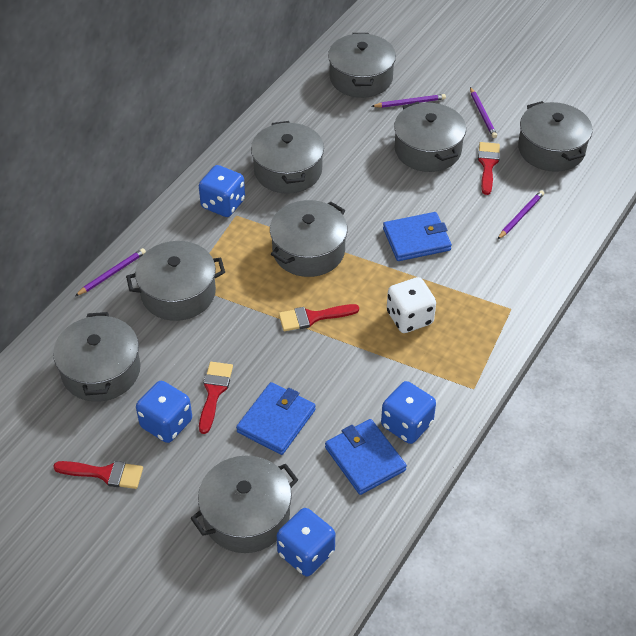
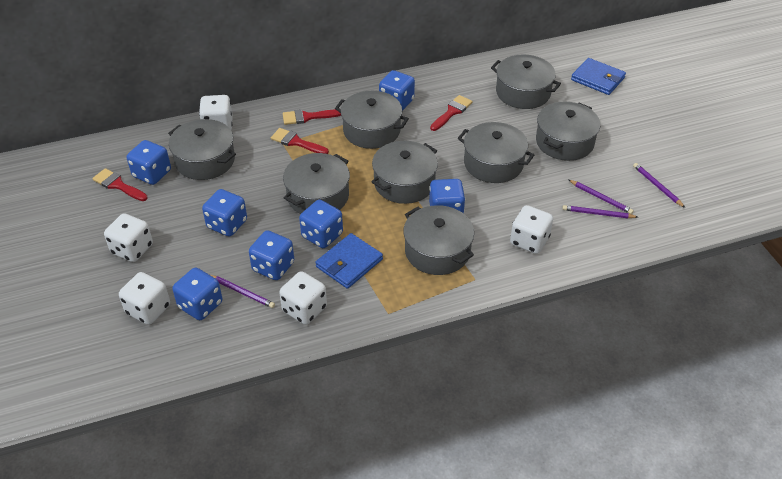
blue dice: [136,381,192,443] [199,165,245,217] [277,508,335,577] [381,381,436,444] = 4 -> [127,140,171,185] [172,268,223,320] [202,189,247,237] [249,230,294,280] [299,200,343,248] [379,70,415,111] [429,179,465,213] = 7
blue wallet: [236,382,316,455] [325,419,407,495] [383,212,452,261] = 3 -> [315,233,383,289] [571,58,626,95] = 2
white dice: [387,277,436,333] = 1 -> [104,213,153,262] [119,272,170,325] [199,95,233,130] [279,271,327,325] [510,205,553,254] = 5

